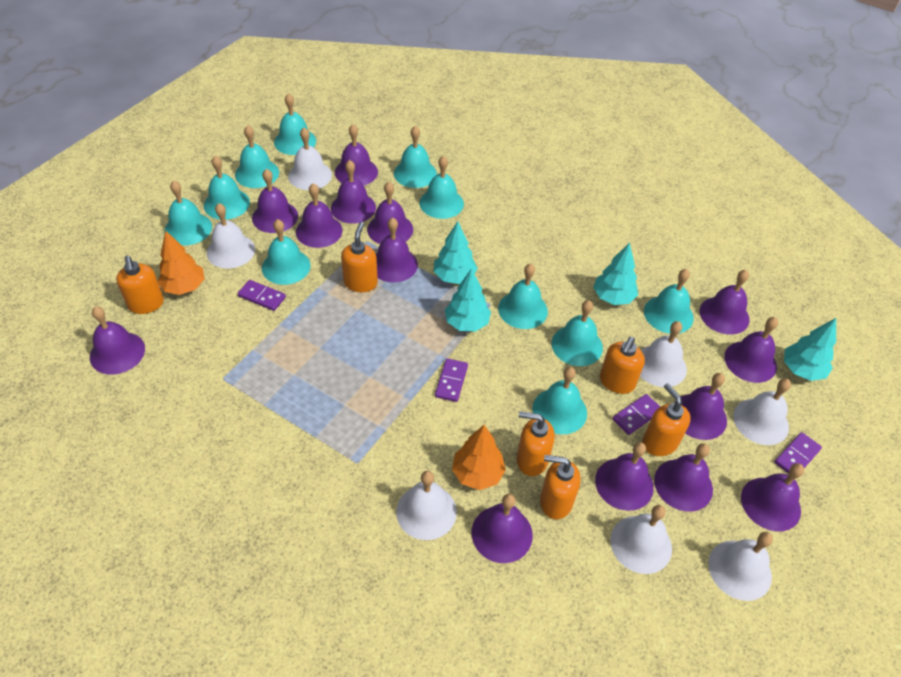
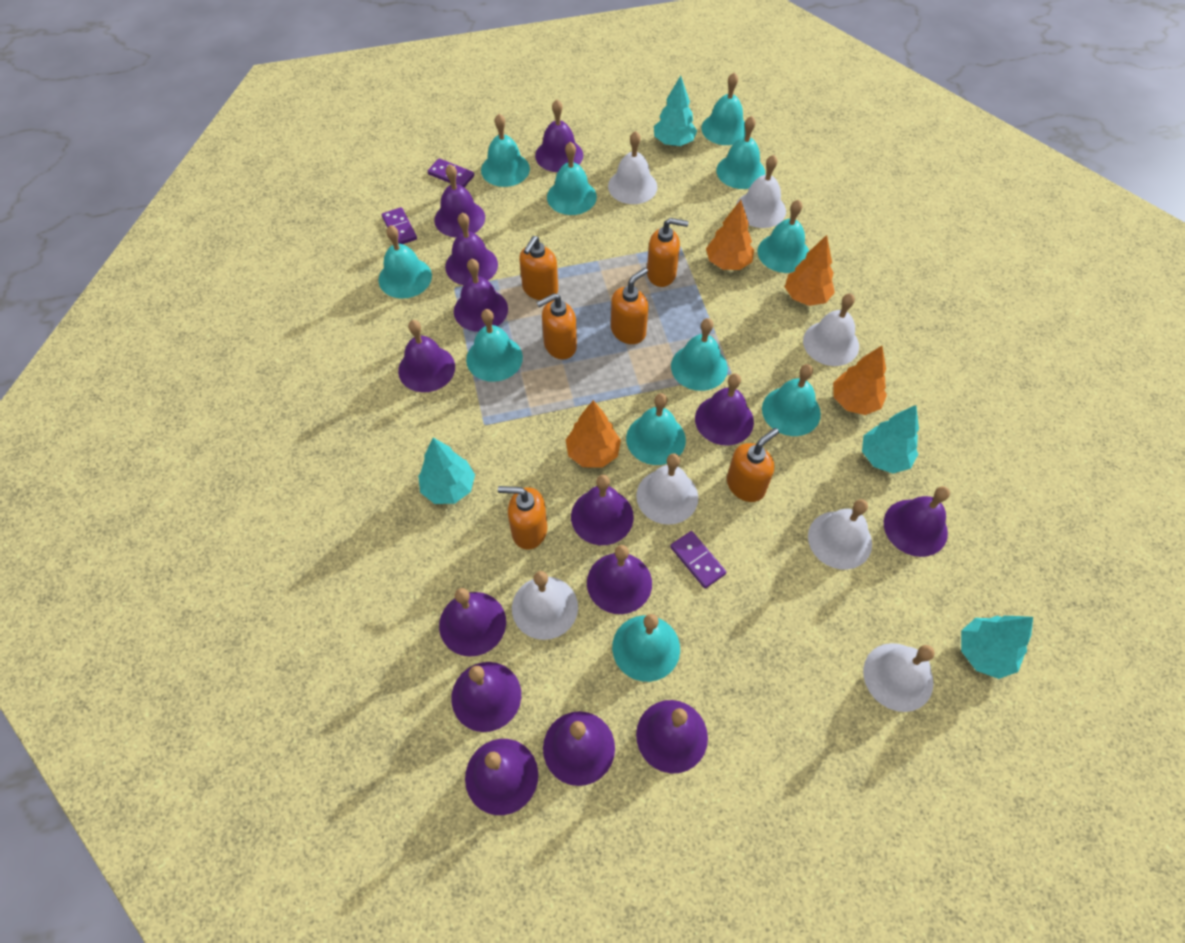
orange tree: [158,230,205,295] [452,425,506,490] = 2 -> [566,400,621,468] [706,200,754,270] [785,235,835,306] [833,346,887,415] = 4
purple domino: [238,280,286,311] [435,358,468,402] [613,394,660,435] [774,432,822,474] = 4 -> [382,207,417,244] [428,158,474,187] [670,531,726,588] = 3

